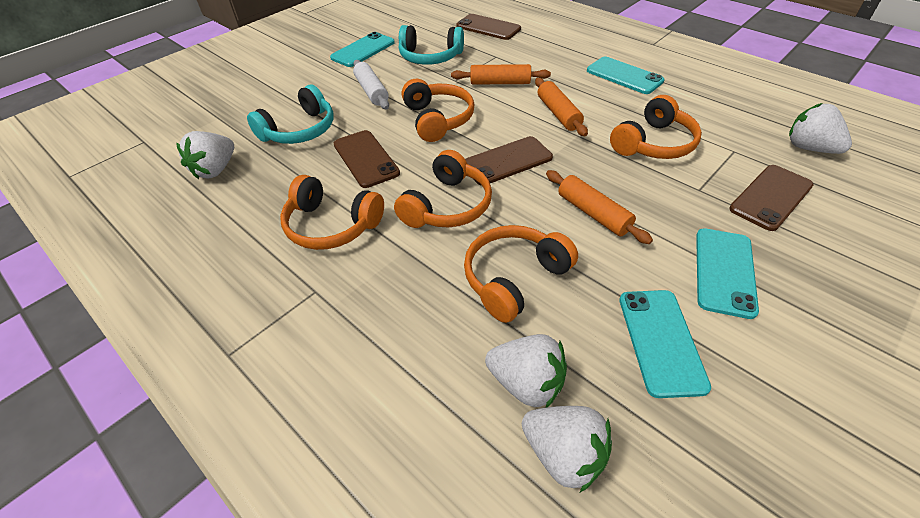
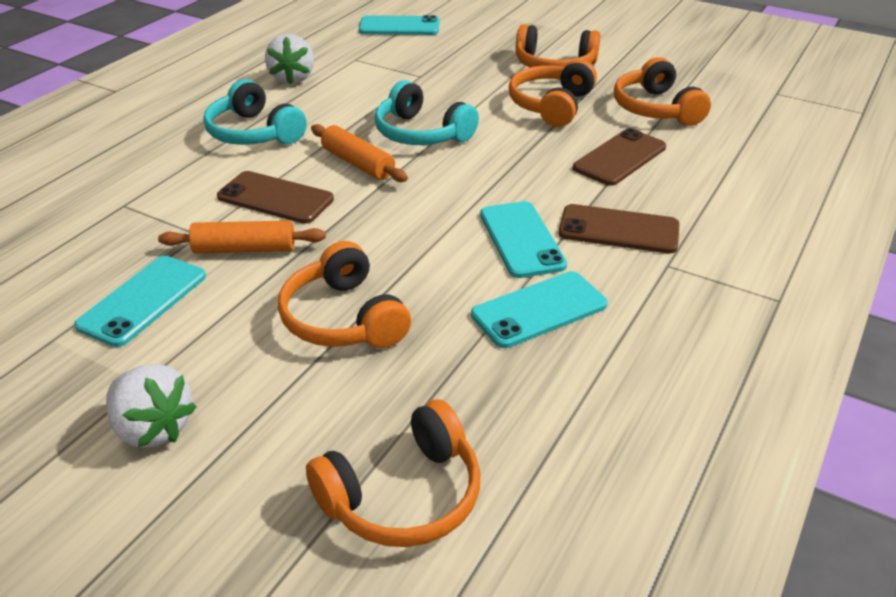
brown phone: [334,130,400,188] [456,14,521,40] [465,136,553,185] [729,165,814,231] = 4 -> [217,171,334,224] [559,204,680,254] [573,128,666,186] = 3
orange rolling pin: [451,64,551,85] [535,78,588,136] [546,170,653,244] = 3 -> [158,221,326,253] [311,124,408,182] = 2
white rolling pin: [353,60,389,109] = 1 -> none = 0
white strawberry: [176,131,234,179] [485,334,567,408] [522,406,612,492] [789,103,852,154] = 4 -> [106,364,196,448] [265,34,314,84] = 2

